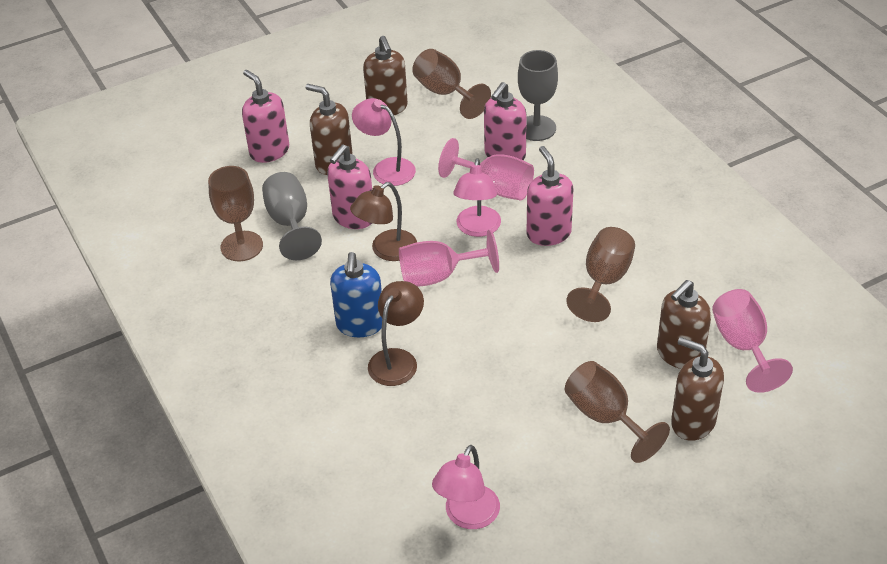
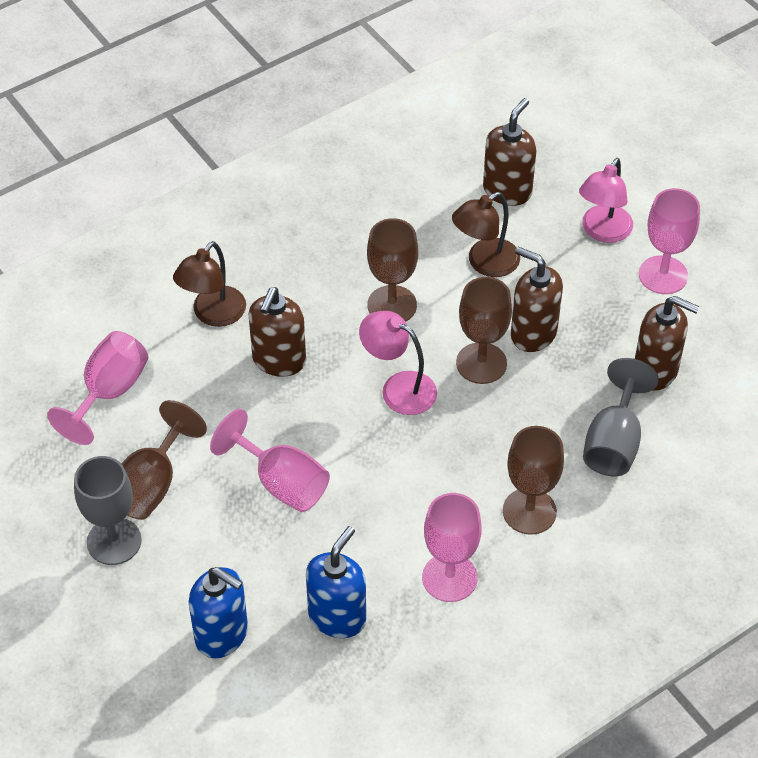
blue soap dispenser: [330,252,382,337] = 1 -> [189,567,248,658] [306,526,366,638] = 2
pink goblet: [399,229,499,287] [438,138,534,200] [712,289,793,393] = 3 -> [47,331,148,445] [210,409,330,512] [422,493,482,602] [639,188,700,294] = 4
pink lamp: [352,98,416,186] [432,445,500,529] [454,158,501,237] = 3 -> [359,311,437,415] [579,158,633,243] = 2
pink soap dispenser: [242,70,289,163] [327,144,372,229] [484,82,527,160] [526,146,573,246] = 4 -> none = 0

